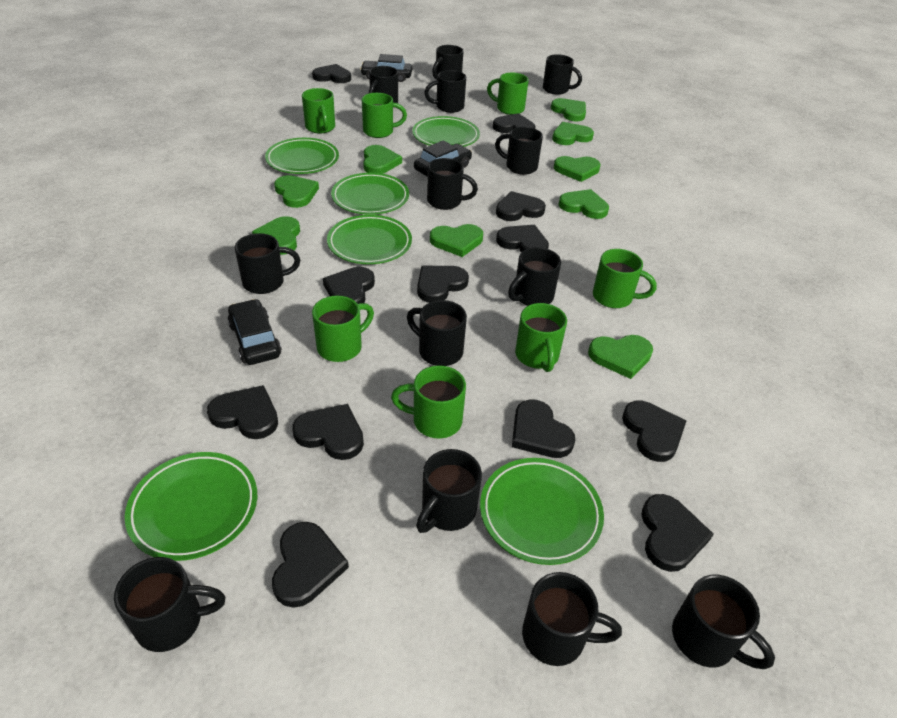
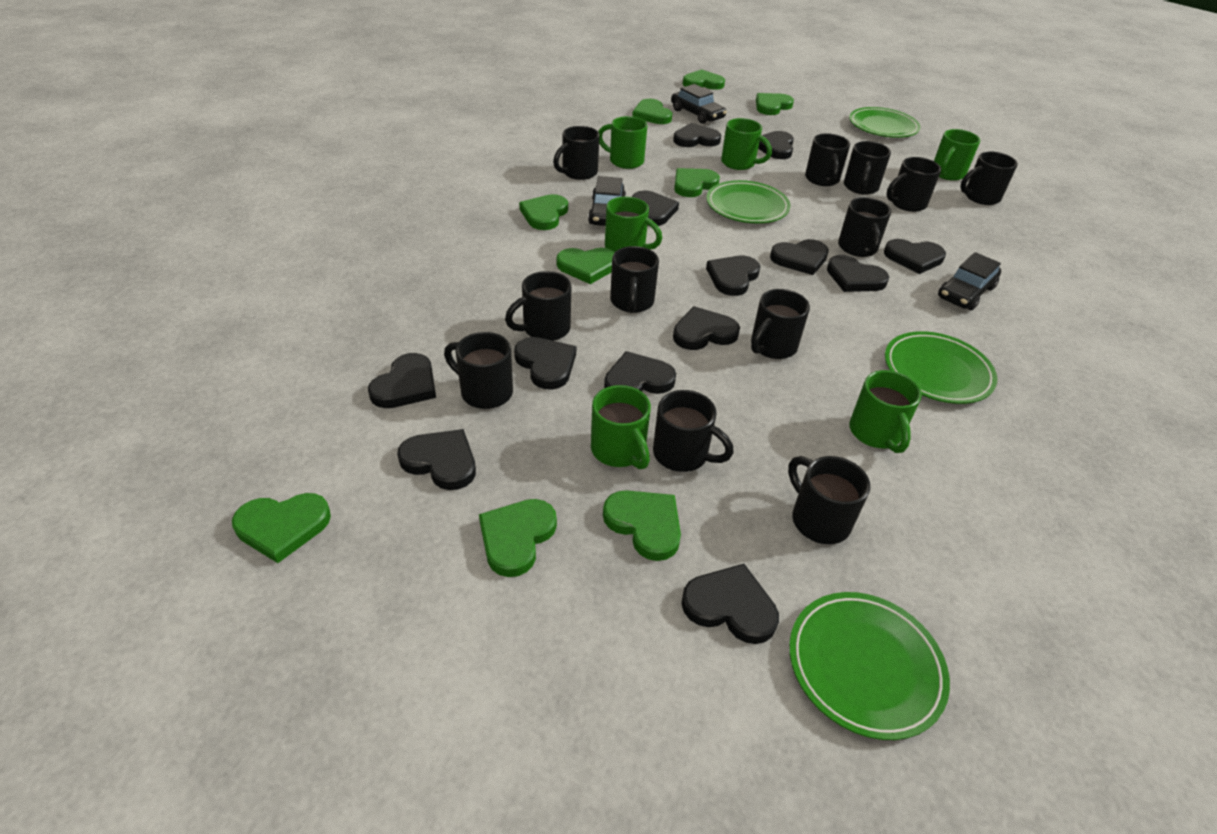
black heart: [207,385,278,439] [272,522,349,608] [292,404,364,460] [312,64,351,83] [323,267,375,304] [417,266,469,303] [493,113,535,133] [496,191,546,221] [496,225,549,252] [512,399,575,458] [622,401,686,462] [641,494,714,572] = 12 -> [368,353,436,408] [397,429,476,490] [514,337,576,390] [604,351,676,394] [632,191,679,226] [673,123,721,147] [673,306,740,350] [681,564,779,644] [706,256,761,296] [758,131,794,159] [770,239,829,275] [827,255,889,292] [884,239,946,274] = 13
black mug: [114,557,225,652] [235,233,300,294] [369,66,398,103] [407,300,467,366] [416,449,482,533] [424,70,466,113] [427,158,478,210] [432,45,464,80] [495,127,543,175] [508,247,561,306] [522,572,622,666] [543,54,582,95] [672,575,775,669] = 13 -> [444,332,513,409] [505,271,572,341] [553,126,600,180] [610,246,659,313] [653,390,734,472] [751,289,810,359] [788,456,870,544] [805,133,850,186] [838,197,891,257] [844,141,891,195] [887,157,941,212] [960,151,1018,205] = 12
green mug: [302,88,335,134] [312,296,374,362] [362,93,407,138] [391,365,466,438] [487,73,529,115] [515,303,567,372] [593,249,657,308] = 7 -> [591,385,651,469] [598,116,647,169] [605,197,662,252] [721,118,772,170] [849,370,922,453] [934,129,980,181] = 6
green plate: [125,452,257,561] [265,138,339,174] [327,215,412,264] [331,173,409,215] [412,116,480,147] [480,458,604,565] = 6 -> [706,180,790,223] [789,592,950,740] [849,107,920,138] [885,331,997,404] = 4

